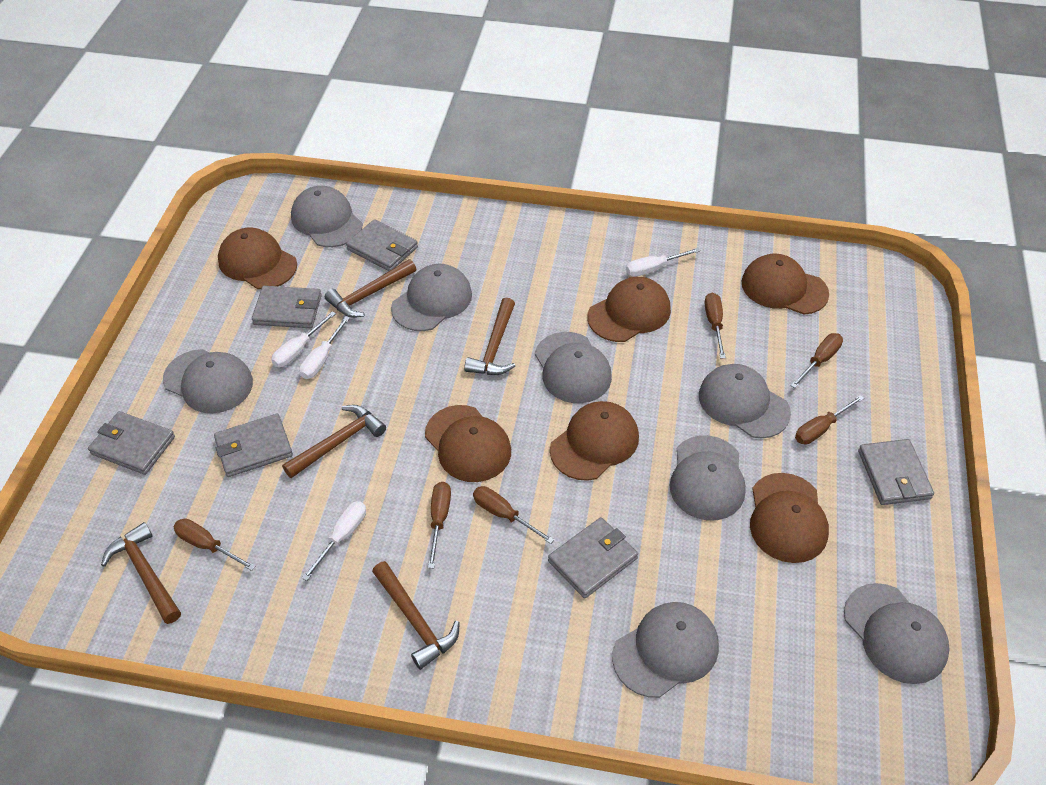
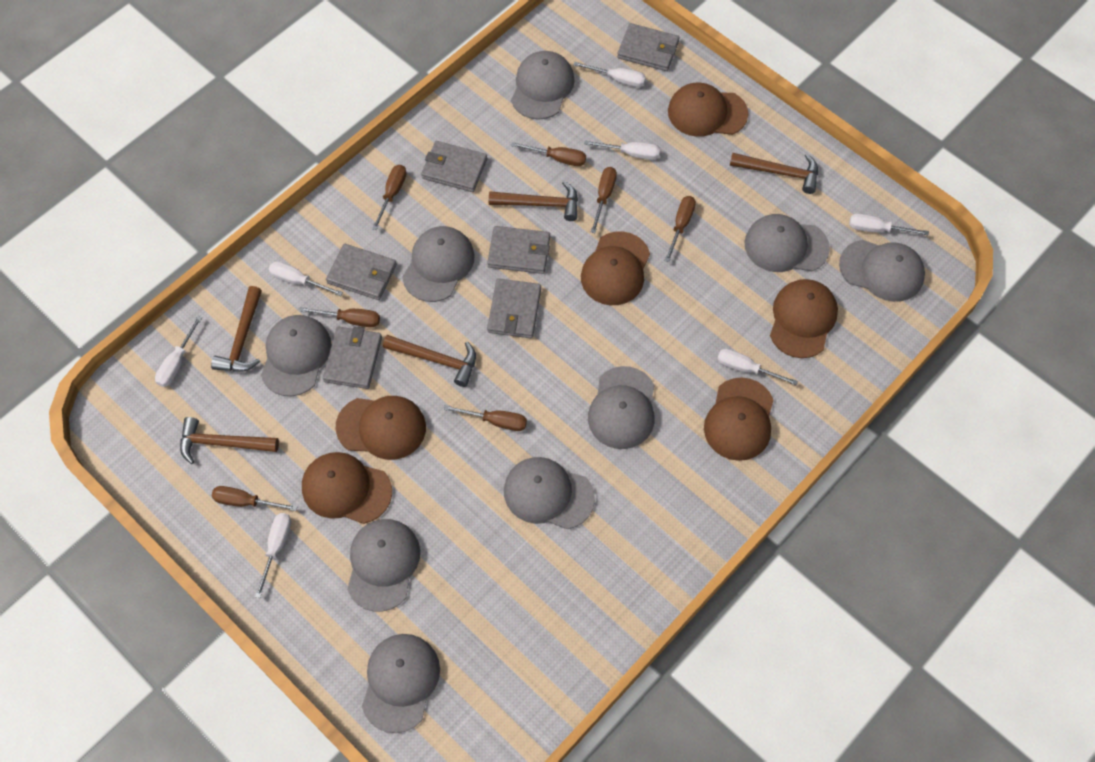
brown screwdriver: [174,518,256,571] [428,482,451,568] [473,486,554,544] [705,293,726,358] [791,333,843,388] [795,395,864,444] = 6 -> [212,486,298,511] [299,307,380,327] [372,165,407,230] [444,405,527,431] [511,142,586,166] [591,167,617,233] [665,196,696,262] = 7
grey cap: [163,349,253,413] [291,186,363,247] [391,264,472,331] [535,332,612,403] [612,602,719,698] [670,435,746,520] [699,364,791,438] [844,583,950,684] = 8 -> [261,315,331,396] [347,519,420,612] [362,634,440,733] [402,226,475,302] [504,457,595,529] [511,51,575,120] [588,366,655,449] [744,214,830,272] [839,240,925,302] = 9
white screwdriver: [271,311,336,367] [299,316,350,379] [302,501,366,581] [626,248,700,277] = 4 -> [155,316,202,387] [255,513,291,598] [269,261,343,296] [574,62,646,87] [584,141,660,160] [717,349,798,386] [849,214,929,235] = 7

